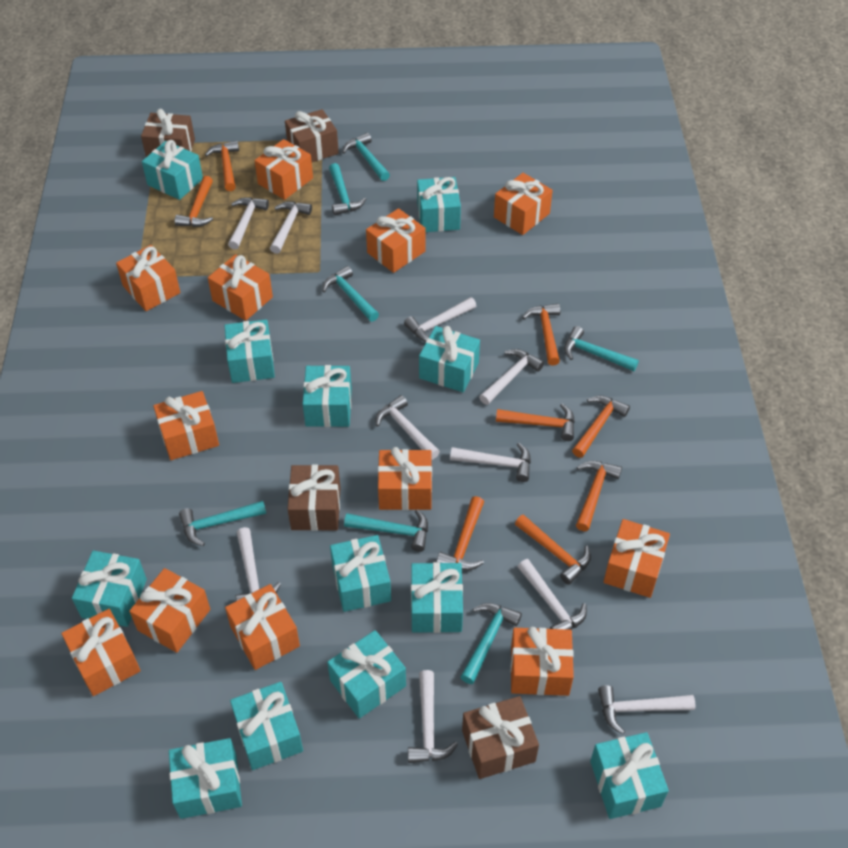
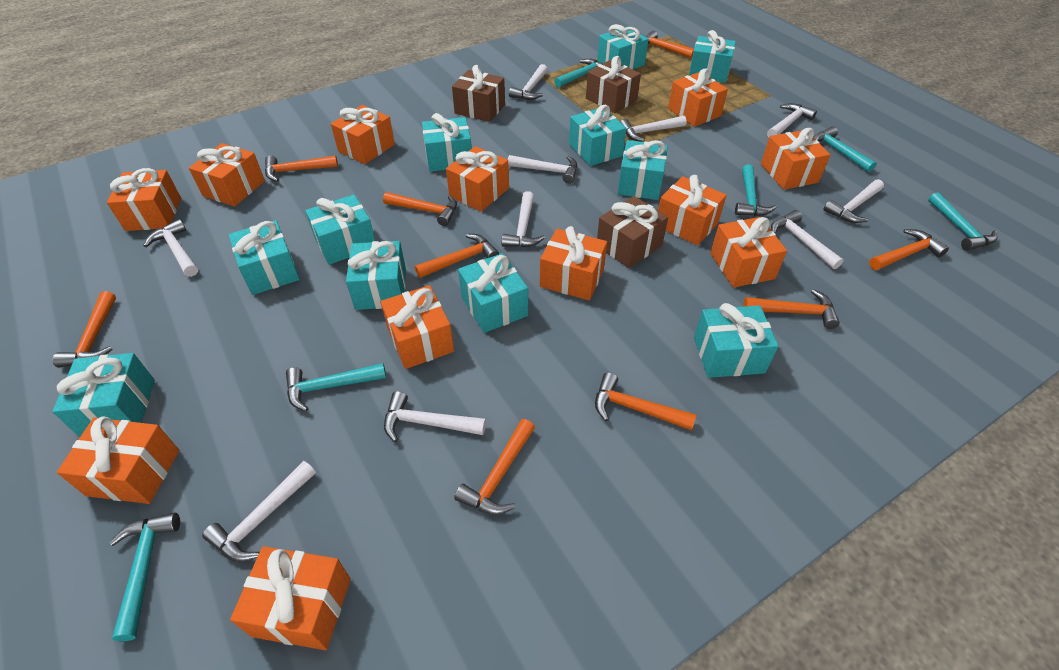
brown gift: [141,109,195,157] [285,109,339,162] [288,464,341,531] [462,696,539,779] = 4 -> [452,65,505,122] [586,56,641,113] [597,196,668,268] = 3
orange hammer: [175,176,213,227] [205,141,239,191] [436,496,484,571] [496,404,575,441] [515,514,591,585] [522,303,560,366] [572,395,630,458] [576,461,622,531] = 8 -> [53,291,116,367] [265,155,338,182] [383,192,457,226] [415,234,499,278] [454,419,535,515] [595,372,696,431] [645,30,694,58] [743,289,840,329] [869,229,949,270] = 9
turquoise gift: [72,550,147,627] [142,140,203,200] [169,738,242,819] [224,319,275,383] [230,682,303,770] [303,365,352,427] [327,630,406,719] [330,535,391,612] [411,562,463,633] [417,177,461,232] [419,326,480,392] [590,732,669,819] = 12 -> [52,353,155,437] [229,220,300,295] [305,195,375,265] [346,241,406,310] [422,113,472,172] [458,253,528,333] [569,105,626,166] [597,24,649,69] [617,140,668,200] [689,30,736,83] [694,303,779,378] = 11
turquoise hammer: [179,501,266,546] [322,266,379,322] [329,163,366,215] [342,133,390,181] [344,509,428,552] [460,603,522,684] [564,326,639,371] = 7 -> [109,513,180,641] [286,363,386,411] [554,59,603,88] [735,164,776,216] [813,126,877,172] [928,192,997,251] = 6

